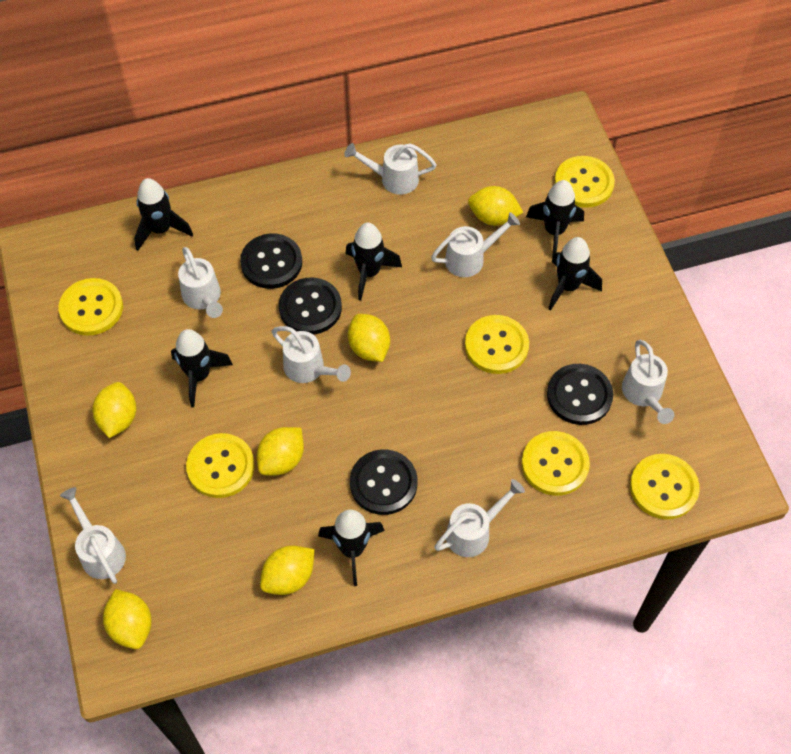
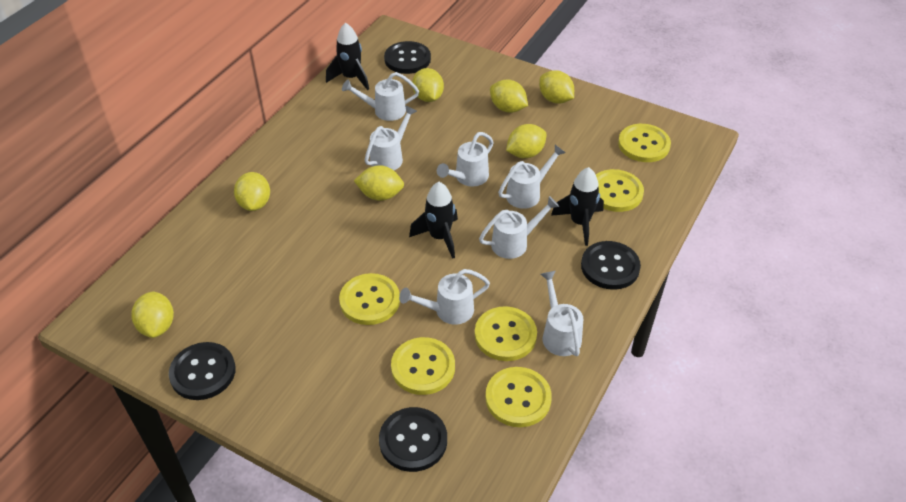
black rocket: [134,178,193,251] [171,329,233,407] [318,509,385,586] [345,223,402,301] [526,180,584,259] [548,237,602,311] = 6 -> [326,23,369,90] [409,182,458,259] [551,167,604,246] = 3
yellow lemon: [92,382,136,438] [103,589,152,649] [257,427,304,475] [260,545,315,595] [348,314,390,362] [468,186,523,226] = 6 -> [131,291,174,338] [234,172,270,211] [354,165,404,201] [412,68,444,102] [490,80,528,113] [506,124,546,158] [539,70,574,104] = 7

